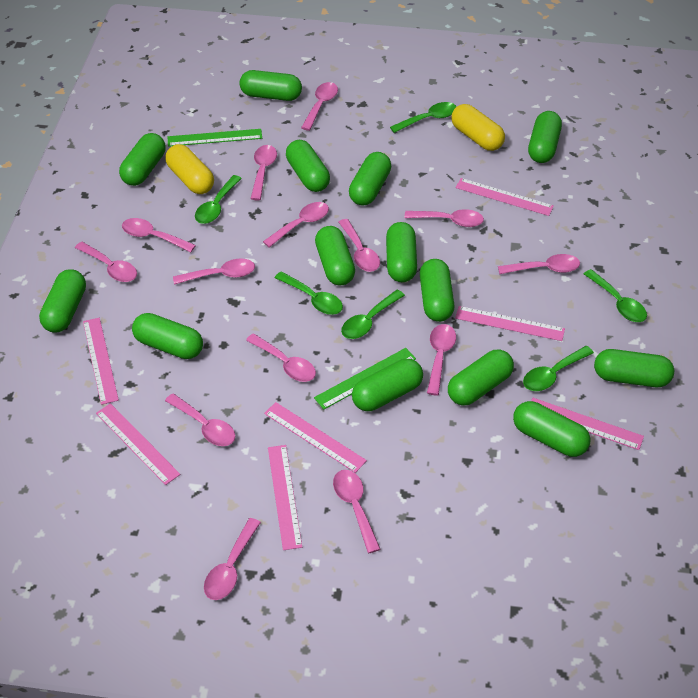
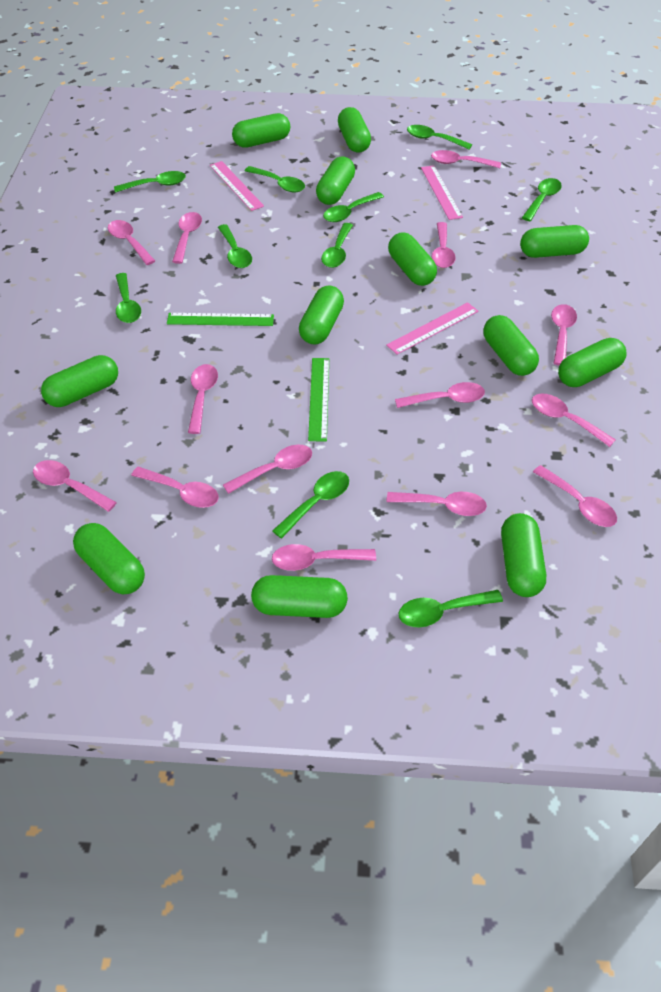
green capsule: [39,269,86,333] [119,133,165,186] [132,313,203,359] [239,70,302,101] [286,140,330,192] [315,226,355,285] [349,152,391,206] [352,359,423,411] [386,222,417,282] [420,259,455,322] [448,349,514,405] [513,401,590,457] [528,111,562,163] [594,349,674,387] = 14 -> [41,355,118,407] [73,523,145,594] [232,113,290,148] [251,575,348,618] [299,285,344,344] [316,157,355,205] [338,107,371,153] [388,232,437,286] [483,315,539,376] [501,513,546,597] [520,225,589,258] [558,338,626,387] = 12
green spoon: [195,175,242,224] [275,271,343,315] [341,290,405,339] [390,102,457,133] [523,346,594,391] [584,269,647,322] = 6 -> [114,171,186,193] [116,273,141,323] [218,224,252,268] [245,166,305,192] [272,471,349,539] [321,223,353,268] [323,192,384,222] [399,590,503,627] [407,125,472,149] [522,178,562,221] = 10
pink ruler: [83,318,119,405] [96,403,180,485] [264,402,367,473] [268,445,302,550] [455,306,565,341] [456,178,554,216] [531,398,644,450] = 7 -> [210,161,264,211] [386,302,478,354] [421,165,463,220] = 3
yellow capsule: [165,144,214,194] [451,104,505,151] = 2 -> none = 0

